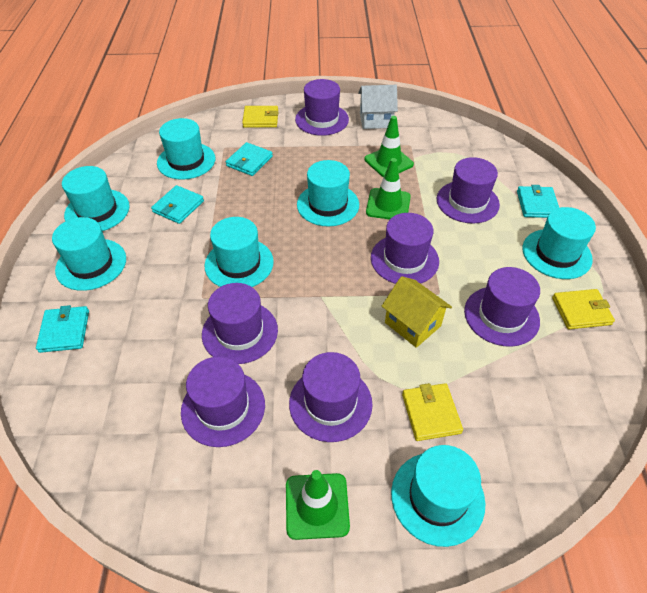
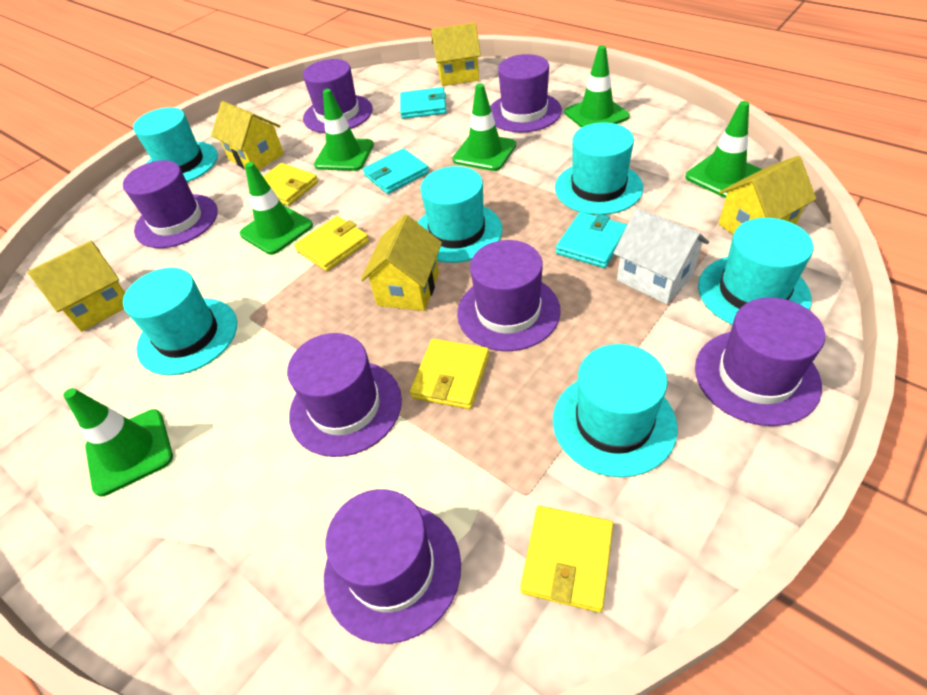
green traffic cone: [286,470,350,540] [364,116,414,177] [366,158,411,219] = 3 -> [63,388,173,497] [239,162,313,255] [314,89,374,171] [453,83,516,171] [565,45,630,128] [685,101,762,198] = 6
turquoise hat: [52,217,126,291] [62,166,130,231] [157,118,215,180] [205,217,274,287] [297,160,359,227] [391,445,485,547] [523,207,596,279] = 7 -> [123,268,237,375] [133,107,218,182] [417,166,503,263] [553,344,678,477] [555,122,643,215] [698,218,813,325] = 6
turquoise wallet: [36,305,89,353] [151,185,204,224] [226,142,273,176] [517,185,559,218] = 4 -> [363,148,429,194] [400,87,446,119] [556,212,627,268] = 3
yellow house: [382,276,452,348] = 1 -> [27,241,125,332] [211,101,284,170] [361,215,442,311] [431,22,481,86] [718,156,816,234] = 5
yellow wallet: [242,106,279,128] [402,383,463,441] [552,289,615,329] = 3 -> [263,163,318,206] [294,216,369,271] [410,339,489,409] [520,506,613,613] = 4

